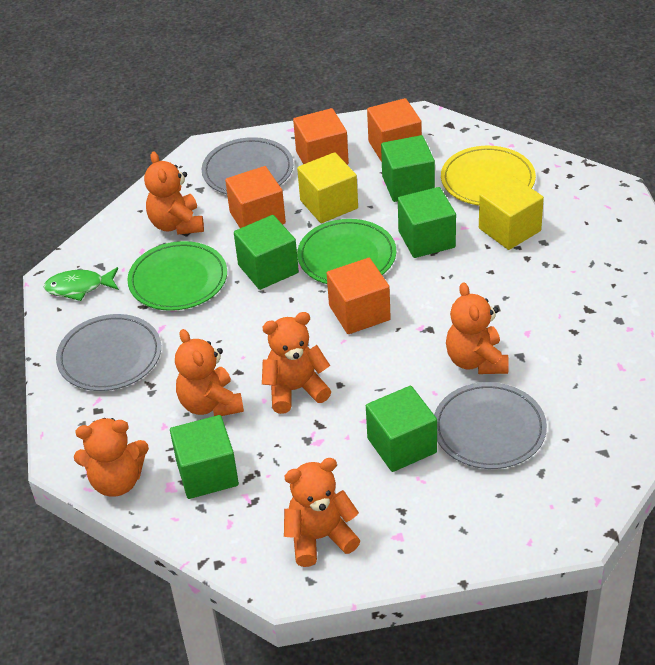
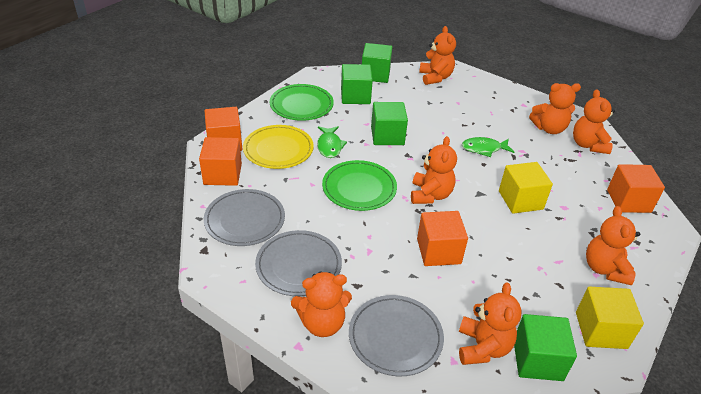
green cube: [170,415,239,499] [234,215,299,290] [366,386,437,472] [381,135,435,202] [398,187,456,258] = 5 -> [341,64,373,104] [362,43,392,83] [371,102,408,145] [514,314,577,381] = 4
green fish: [44,267,119,301] = 1 -> [317,126,347,158] [462,137,514,157] = 2
orange teddy bear: [74,418,149,497] [144,151,204,235] [175,329,244,416] [262,312,331,414] [284,458,360,567] [446,283,509,374] = 6 -> [291,271,352,337] [411,136,457,204] [419,26,456,85] [459,283,522,365] [529,83,581,134] [573,89,615,154] [586,206,640,285] = 7

